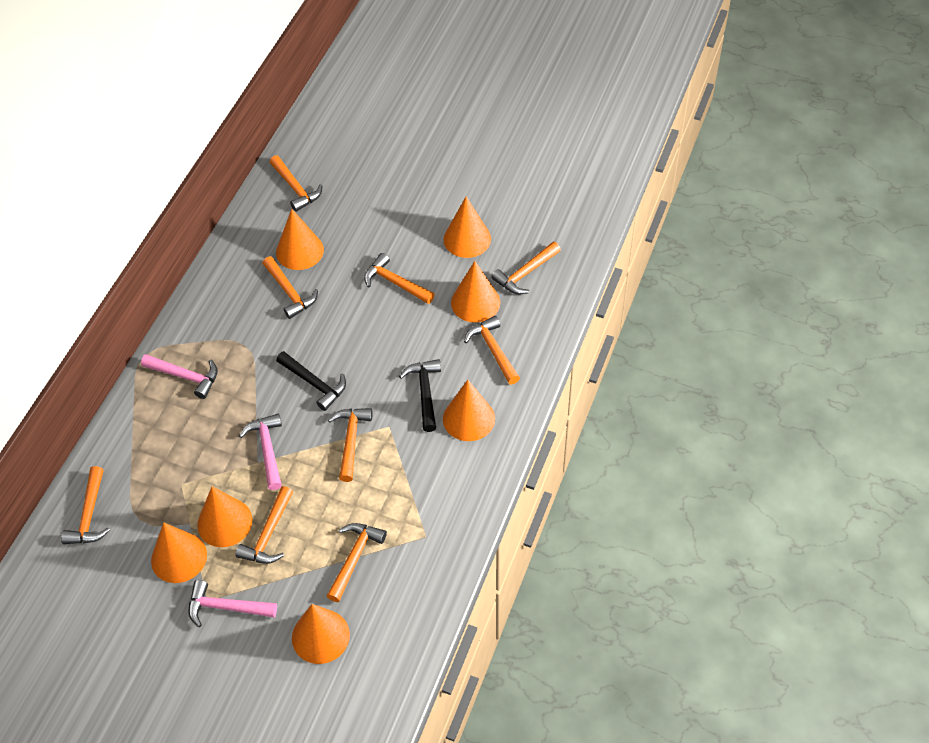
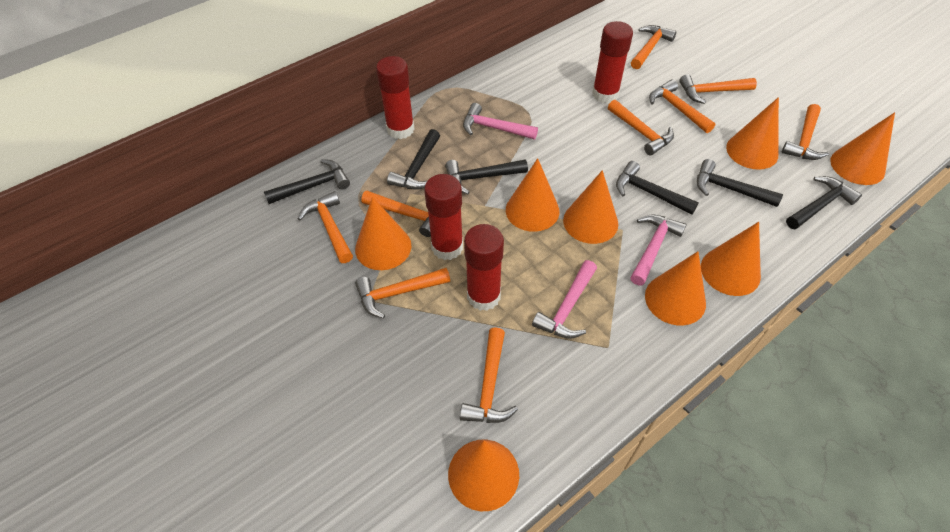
black hammer: [276,351,346,411] [399,359,441,432] = 2 -> [264,159,350,204] [387,129,440,190] [445,160,528,194] [616,161,699,215] [697,159,783,207] [786,176,862,229] = 6
orange cone: [151,522,207,583] [197,487,252,547] [276,209,324,270] [292,604,350,664] [443,196,491,258] [443,380,495,441] [451,261,500,323] = 7 -> [355,197,412,270] [448,440,519,511] [506,158,560,232] [563,170,618,244] [645,251,706,326] [701,222,761,296] [726,97,779,170] [830,112,895,185] = 8
red glue stick: none = 0 -> [376,56,414,139] [424,174,463,260] [464,224,504,311] [592,21,633,103] = 4

